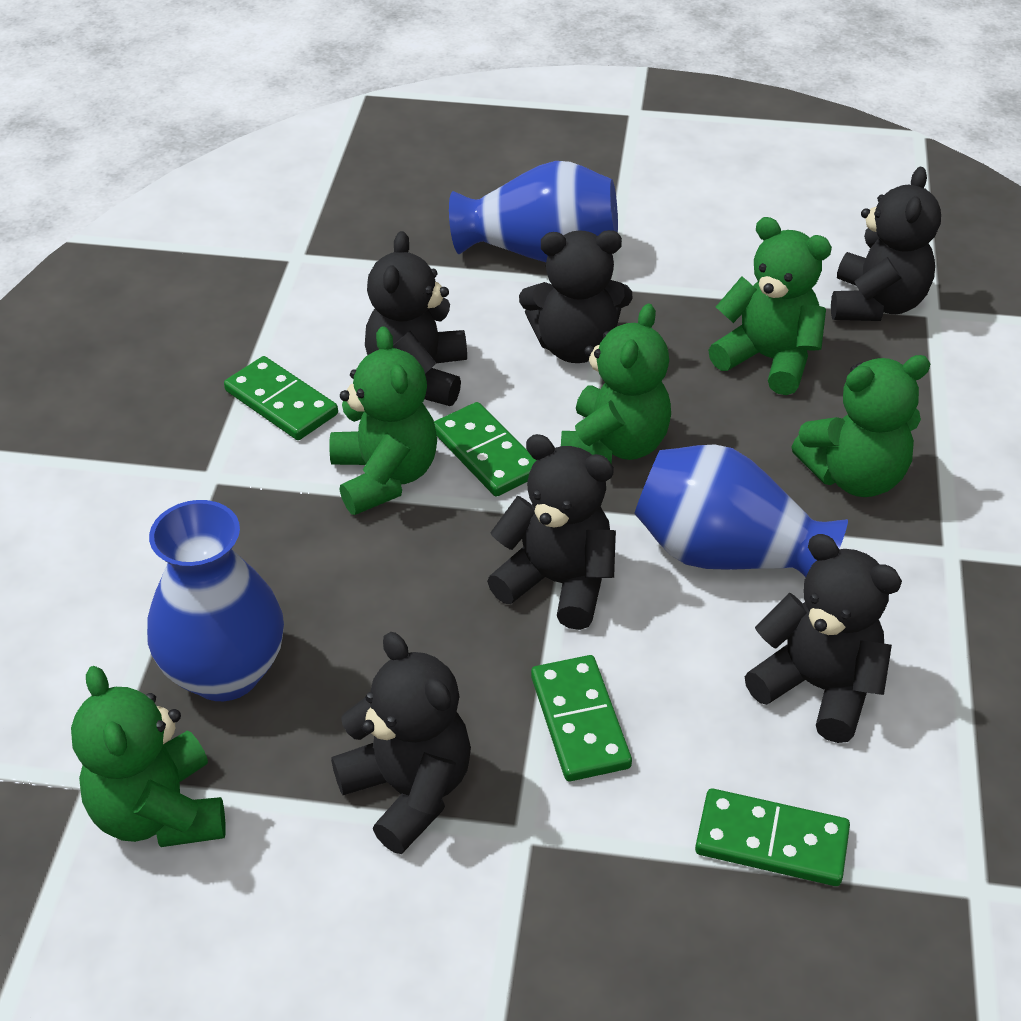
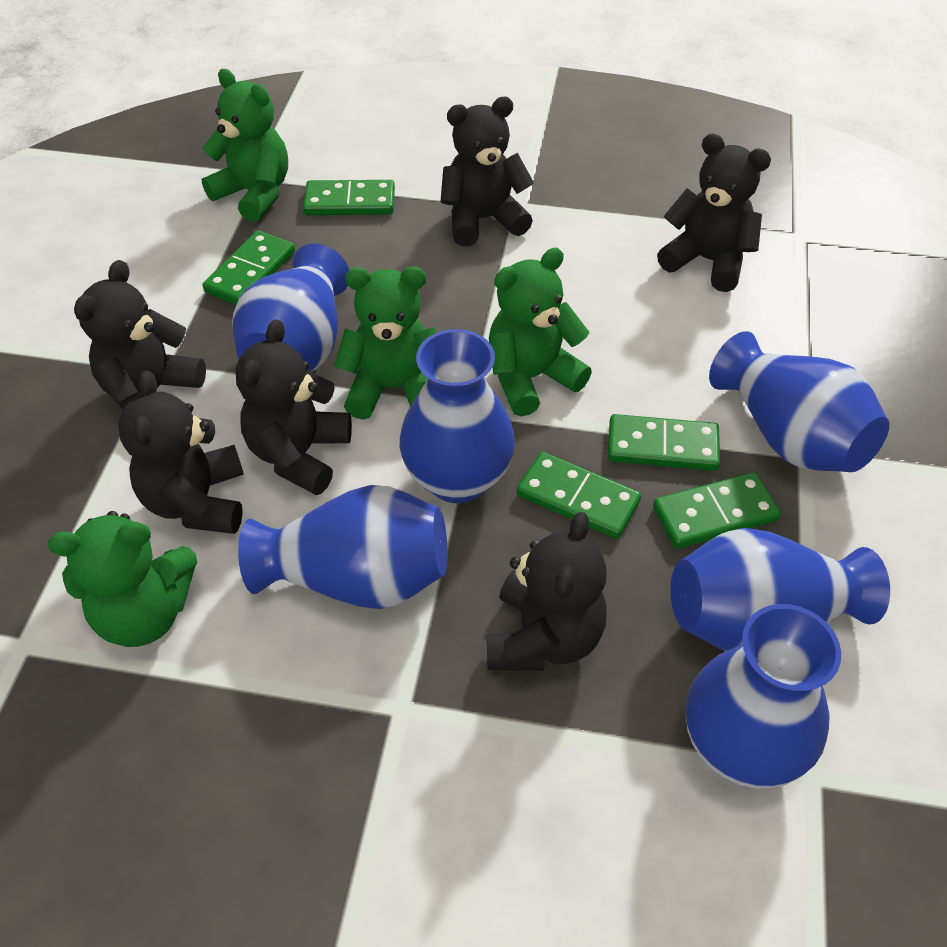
blue vase: [147,500,284,701] [449,161,618,262] [634,444,848,577] = 3 -> [232,244,349,372] [238,485,448,609] [400,329,515,503] [671,528,890,651] [686,604,841,789] [709,331,889,472] = 6
green domino: [224,356,338,440] [434,402,536,497] [531,655,632,781] [695,788,850,886] = 4 -> [202,230,295,304] [303,180,395,215] [517,452,641,539] [608,414,720,471] [653,472,781,549] = 5
green teddy bear: [71,666,226,847] [330,326,437,515] [561,303,671,463] [708,217,832,395] [791,355,931,497] = 5 -> [48,511,197,647] [202,69,288,222] [334,266,436,420] [489,248,592,416] = 4

